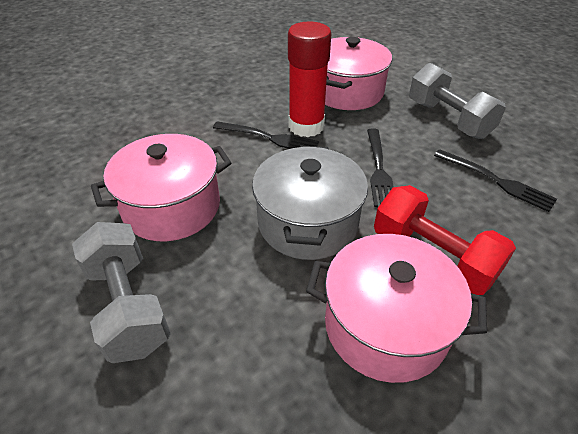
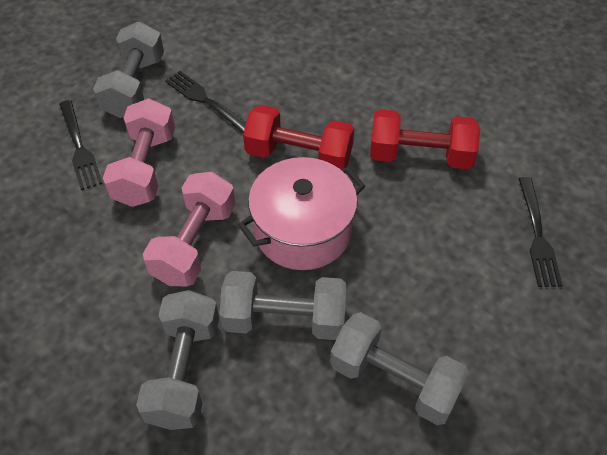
grey dumbbell: [72,222,171,363] [409,63,506,139] = 2 -> [93,22,164,118] [136,290,219,430] [219,271,346,340] [330,312,469,425] = 4
grey pot: [252,145,368,260] = 1 -> none = 0
pink dumbbell: none = 0 -> [103,98,175,207] [143,172,235,286] = 2
pink pot: [91,134,232,241] [306,234,487,383] [325,37,392,110] = 3 -> [238,157,365,270] = 1
red dumbbell: [374,185,516,295] = 1 -> [243,105,354,169] [370,109,480,169] = 2
red glue stick: [288,21,331,137] = 1 -> none = 0

